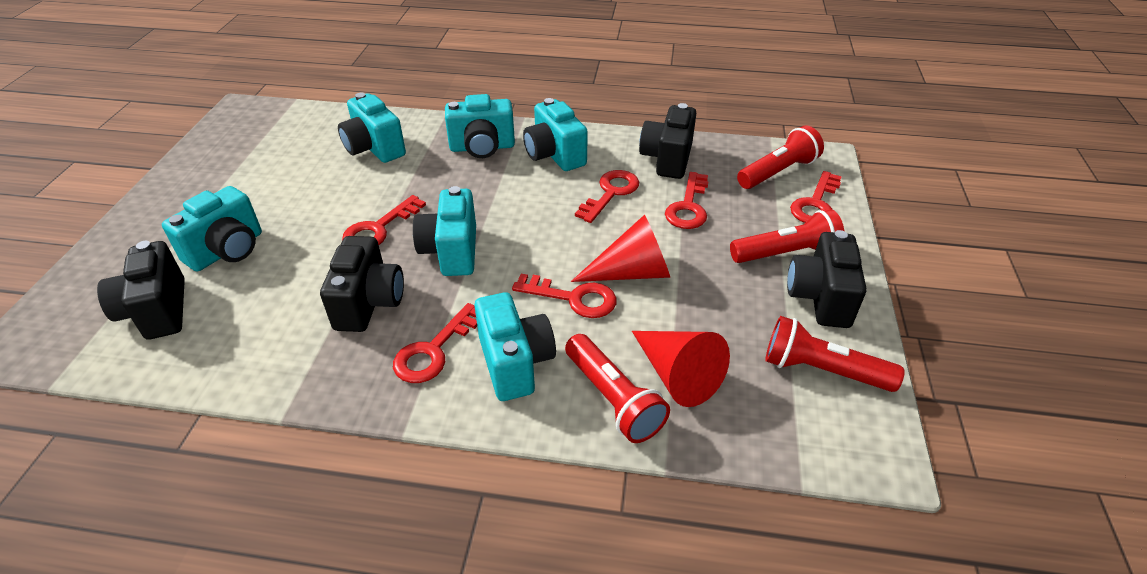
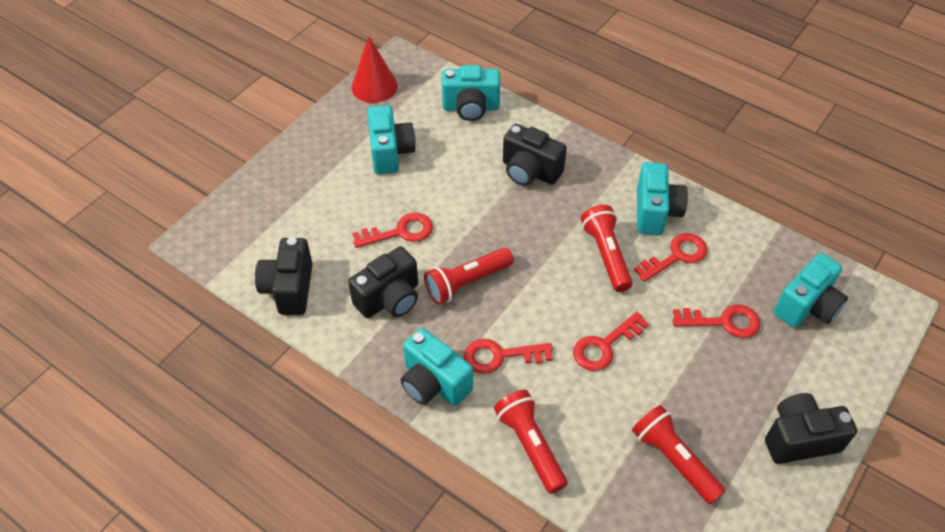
red cone: [571,215,670,282] [632,331,730,407] = 2 -> [351,36,398,103] = 1
red key: [342,195,426,245] [393,303,477,383] [512,274,617,318] [575,170,639,223] [665,172,709,229] [790,171,842,223] = 6 -> [353,213,433,248] [464,339,553,374] [573,312,649,371] [634,233,708,282] [673,305,760,338] = 5
turquoise camera: [162,186,262,272] [338,93,406,163] [413,186,476,276] [445,94,515,158] [475,292,556,401] [523,98,588,171] = 6 -> [368,105,416,174] [401,328,473,406] [442,65,500,121] [637,162,688,235] [774,253,848,328] = 5

